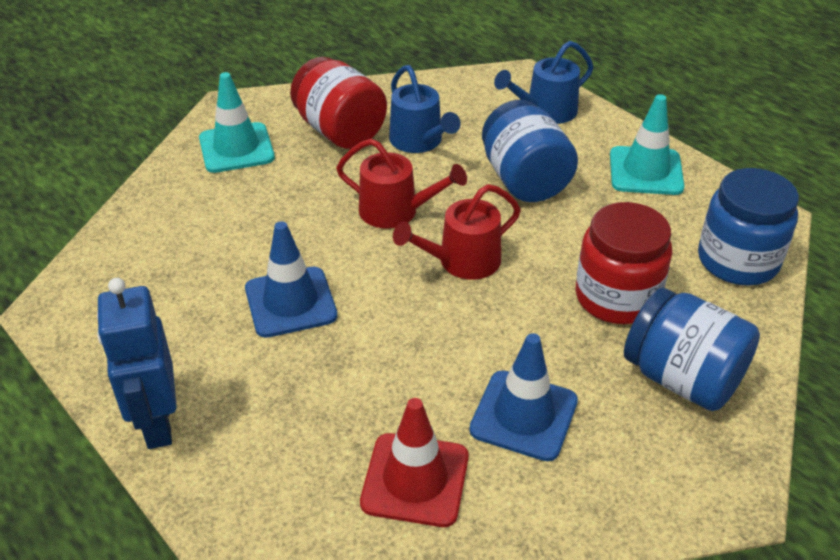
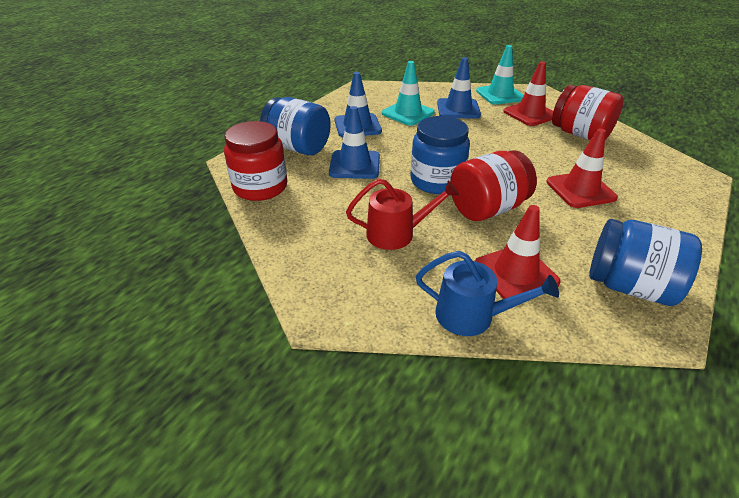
blue robot: [97,278,177,449] = 1 -> none = 0
blue traffic cone: [245,221,337,338] [469,333,578,461] = 2 -> [329,106,380,179] [334,72,382,137] [437,57,481,119] = 3
blue watering can: [389,65,461,153] [494,41,594,124] = 2 -> [416,251,559,336] = 1
red jar: [290,57,387,149] [576,202,672,324] = 2 -> [224,121,287,201] [450,150,537,221] [552,85,624,140] = 3
red traffic cone: [360,398,469,527] = 1 -> [475,205,561,299] [503,62,553,126] [546,128,618,208] = 3
red watering can: [336,139,467,228] [393,184,521,280] = 2 -> [346,179,459,250] = 1

